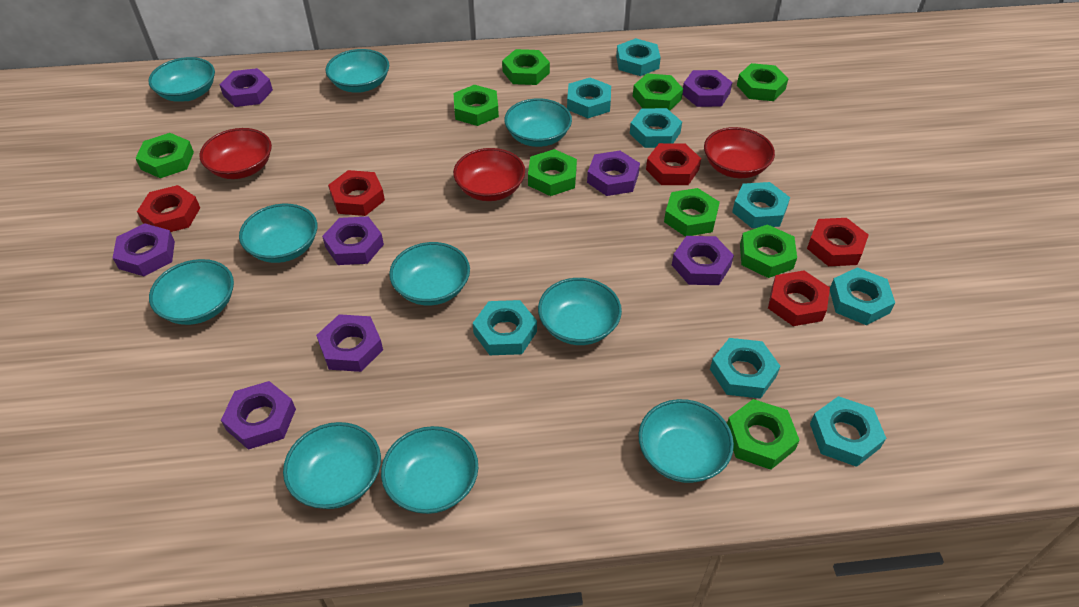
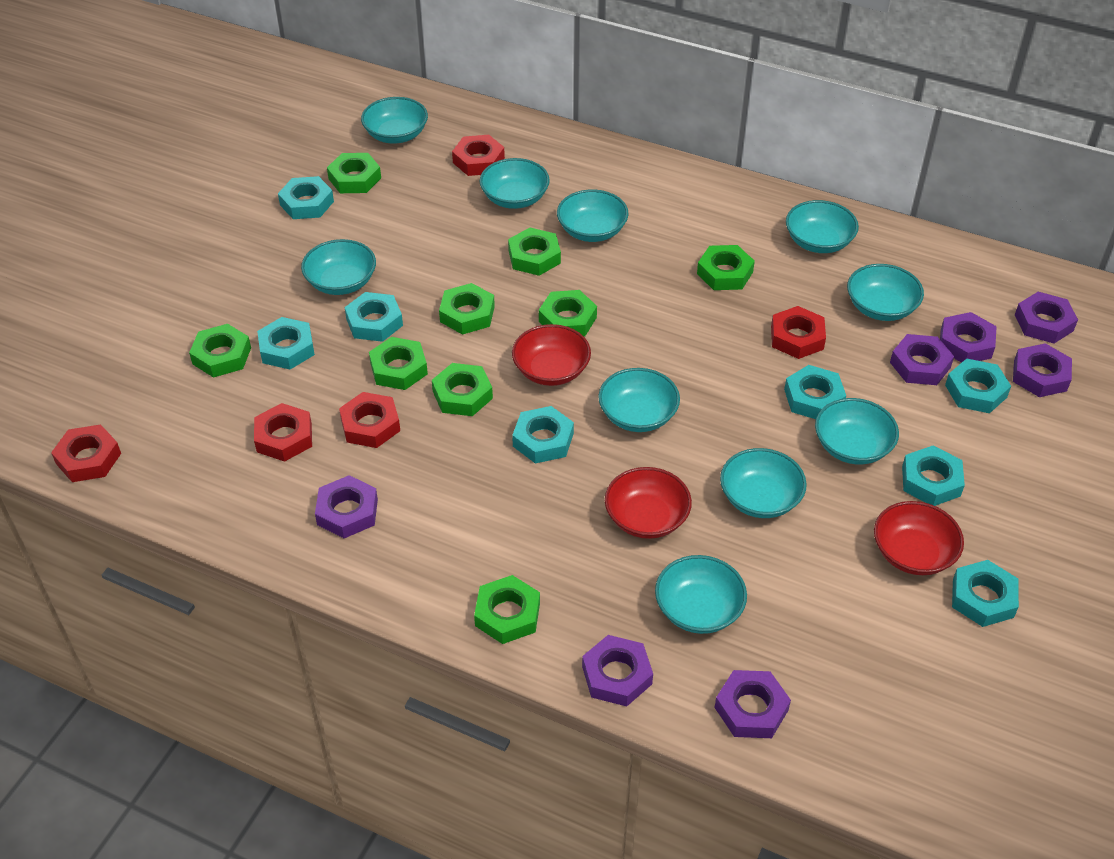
purple nut: [113,223,175,276] [219,68,273,107] [221,381,296,450] [316,314,383,372] [322,216,384,265] [587,151,640,196] [672,236,734,285] [682,70,732,107] = 8 -> [315,475,378,538] [582,635,653,706] [714,670,791,738] [890,334,954,385] [940,312,997,363] [1013,343,1072,397] [1015,292,1078,343] = 7

